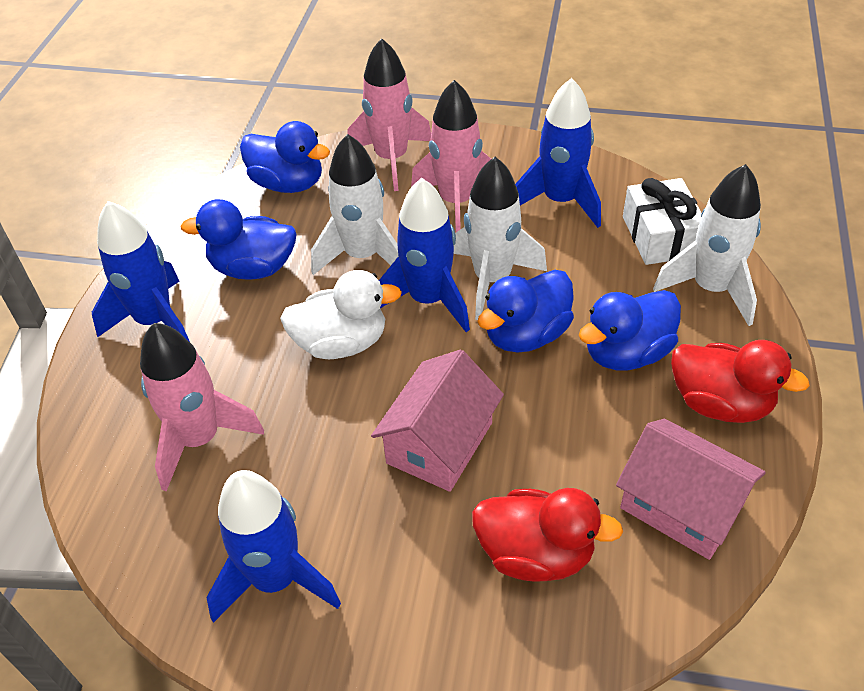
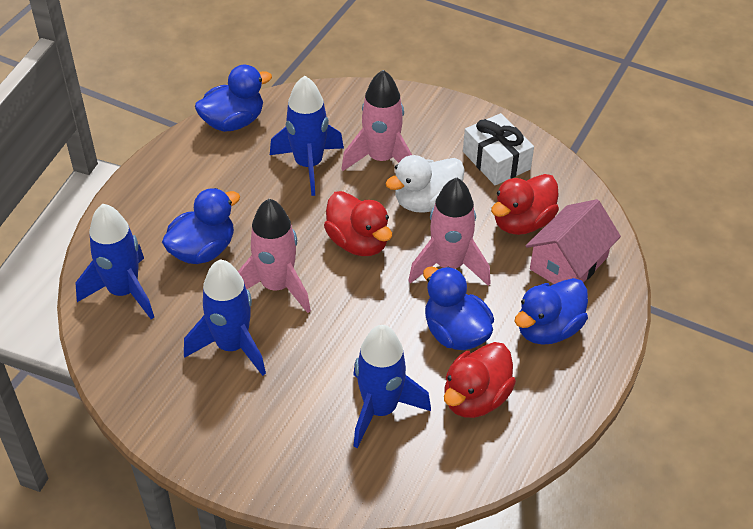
pink house: [371,350,504,492] [616,419,766,560] = 2 -> [526,199,621,284] = 1
red duck: [472,488,623,582] [671,340,810,423] = 2 -> [324,191,392,256] [444,342,516,418] [491,174,559,235] = 3
white rocket: [311,134,398,275] [454,157,547,320] [653,164,761,326] = 3 -> none = 0

